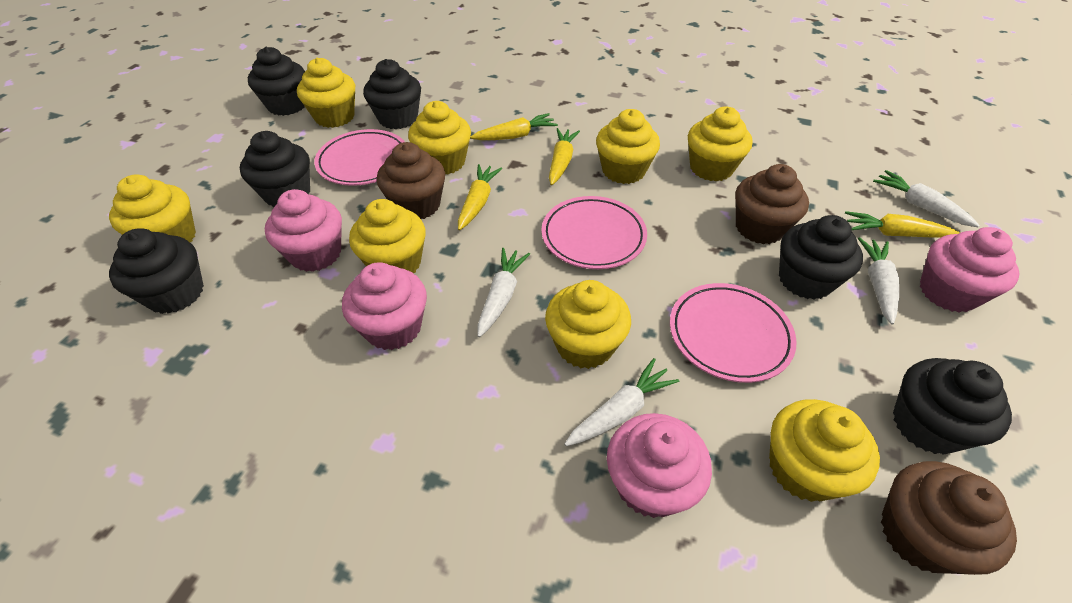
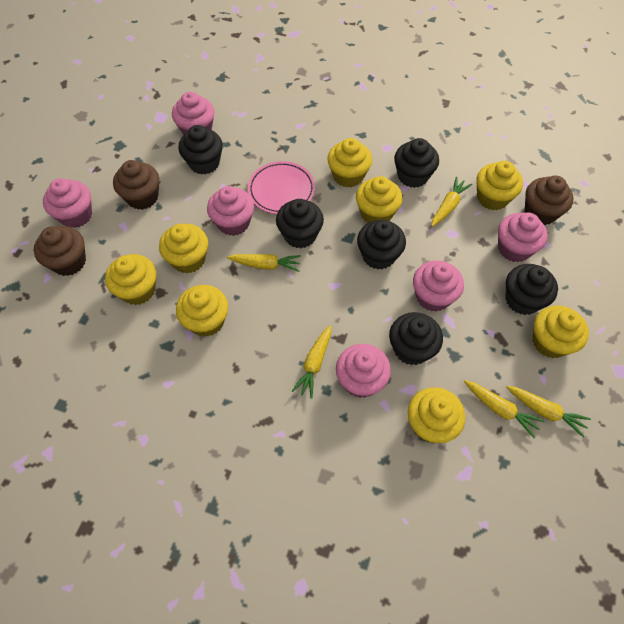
pink cupcake: [265,189,342,272] [342,262,427,350] [607,413,712,518] [920,227,1020,313] = 4 -> [43,178,92,228] [172,92,215,135] [207,186,254,236] [336,344,391,398] [413,260,464,312] [498,213,548,262] = 6
pink plate: [314,129,405,186] [541,196,647,269] [670,283,797,383] = 3 -> [248,161,315,214] = 1
white carrot: [477,248,530,337] [564,358,679,446] [858,237,899,325] [873,170,980,227] = 4 -> none = 0
yellow carrot: [458,164,502,230] [470,113,558,140] [549,128,580,185] [845,211,960,238] = 4 -> [227,254,301,272] [292,325,331,399] [431,177,472,227] [464,380,544,438] [506,386,591,438] = 5

